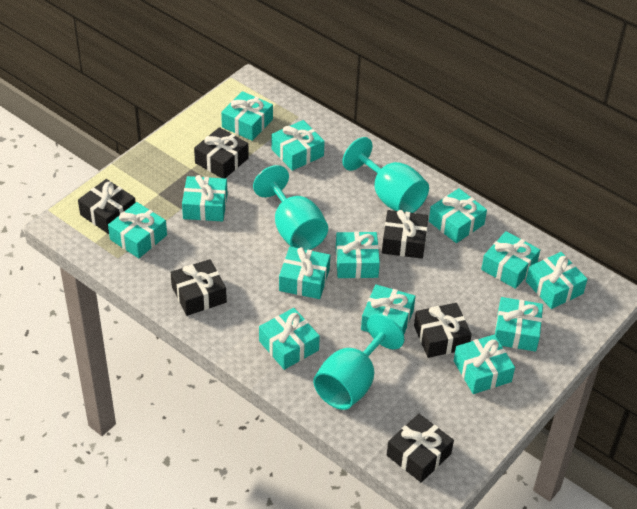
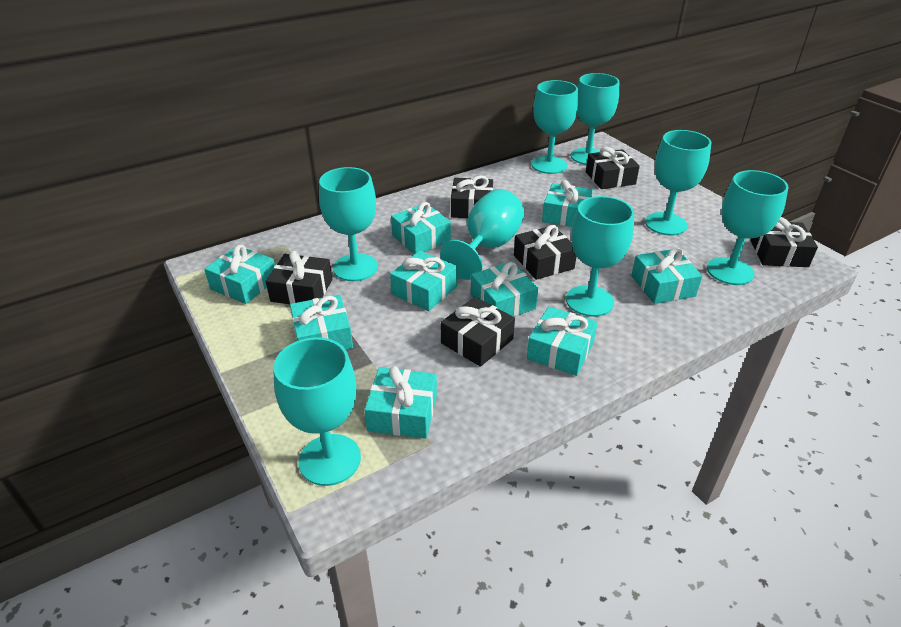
turquoise gift: [108,202,167,258] [182,175,227,222] [221,91,273,141] [259,308,320,370] [271,120,325,171] [279,247,330,299] [336,231,380,278] [361,284,415,334] [429,188,487,243] [454,334,515,394] [481,231,540,289] [495,297,543,352] [526,252,587,309] = 13 -> [204,245,275,304] [290,295,353,349] [364,366,437,439] [390,251,457,311] [391,202,451,254] [471,262,538,317] [527,306,598,376] [542,180,593,227] [631,248,702,304] = 9
turquoise goblet: [253,165,328,250] [313,314,405,410] [343,137,429,213] = 3 -> [273,337,361,486] [319,167,378,281] [440,189,524,280] [532,80,578,174] [566,196,634,317] [571,73,619,165] [645,130,711,236] [707,170,789,285] = 8

